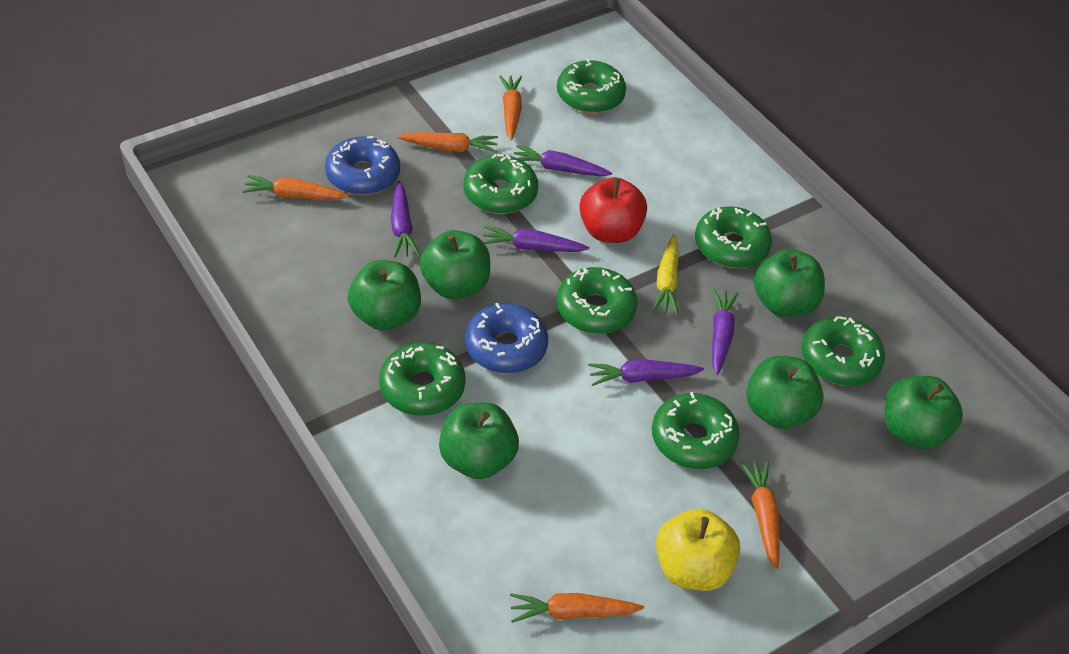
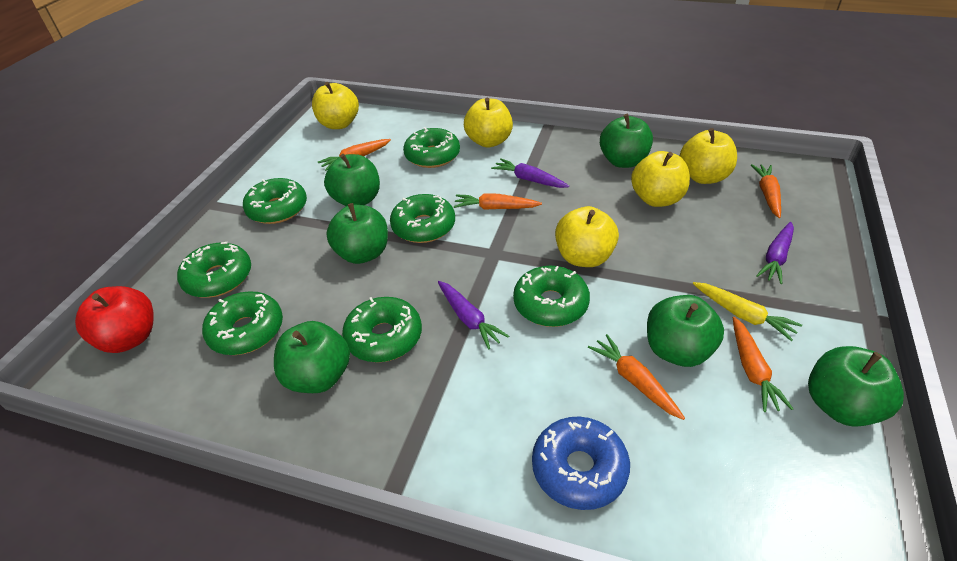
blue donut: [325,136,400,195] [465,303,548,373] = 2 -> [532,416,630,510] = 1
purple carrot: [391,181,420,258] [483,226,589,252] [514,145,612,176] [588,360,704,386] [712,288,738,375] = 5 -> [438,281,509,349] [491,159,569,188] [756,222,794,284] = 3
yellow apple: [656,509,740,591] = 1 -> [312,82,359,129] [464,98,513,148] [555,206,619,267] [631,151,690,207] [680,128,737,184] = 5

